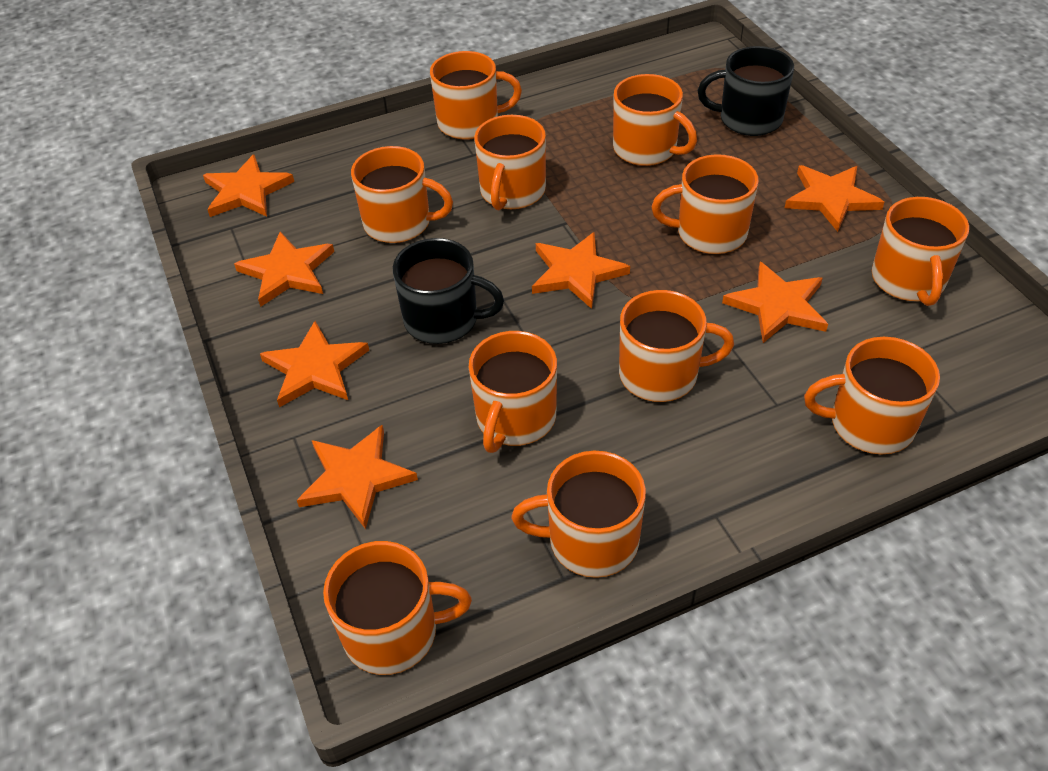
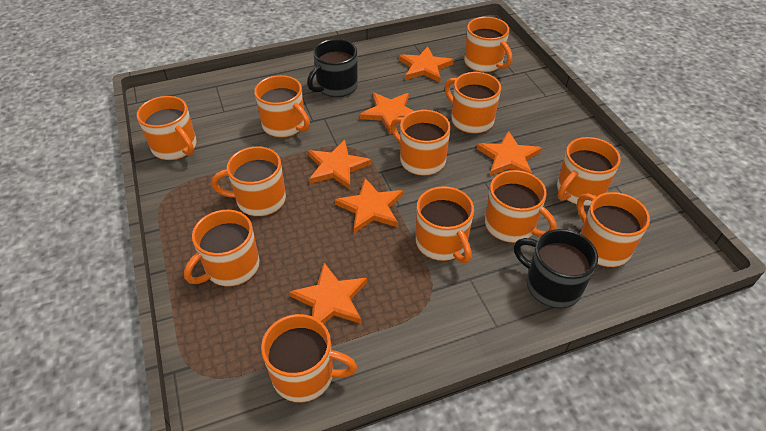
orange mug: [323,541,472,675] [351,146,453,243] [430,51,522,140] [469,331,557,453] [474,115,546,210] [512,451,646,578] [613,74,697,166] [619,290,734,402] [652,154,759,254] [804,337,940,454] [872,197,969,306] = 11 -> [137,96,197,160] [184,210,260,286] [211,146,286,216] [254,75,310,138] [261,314,357,403] [391,110,451,176] [416,186,474,263] [445,72,501,134] [464,17,512,73] [485,170,557,243] [557,137,621,206] [577,192,650,267] = 12
orange star: [203,154,294,217] [234,232,334,307] [260,321,369,407] [297,425,418,529] [532,232,630,309] [722,262,828,343] [785,165,884,232] = 7 -> [289,263,367,324] [308,140,371,189] [335,178,403,233] [360,92,413,133] [399,47,453,82] [477,131,542,176] = 6

